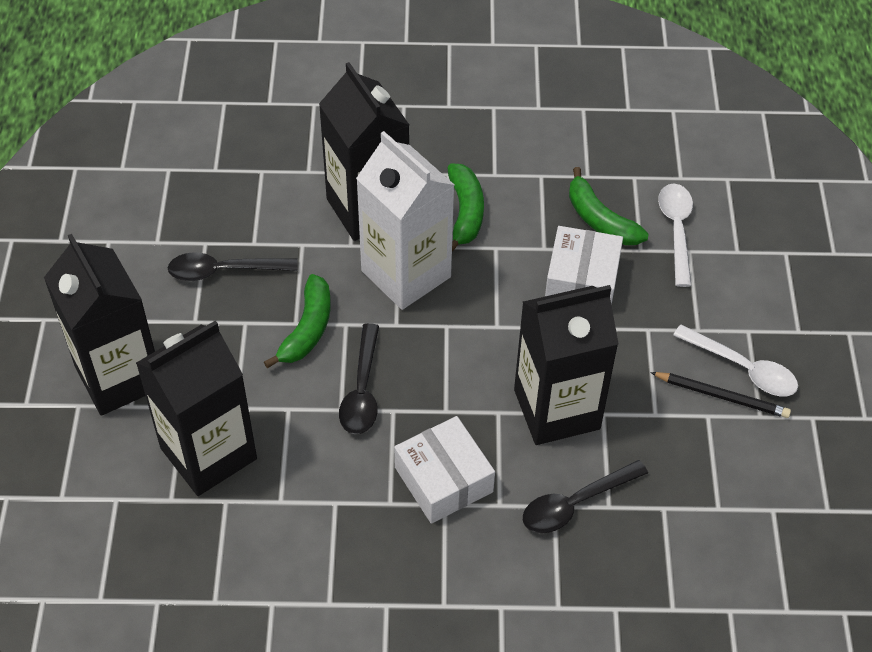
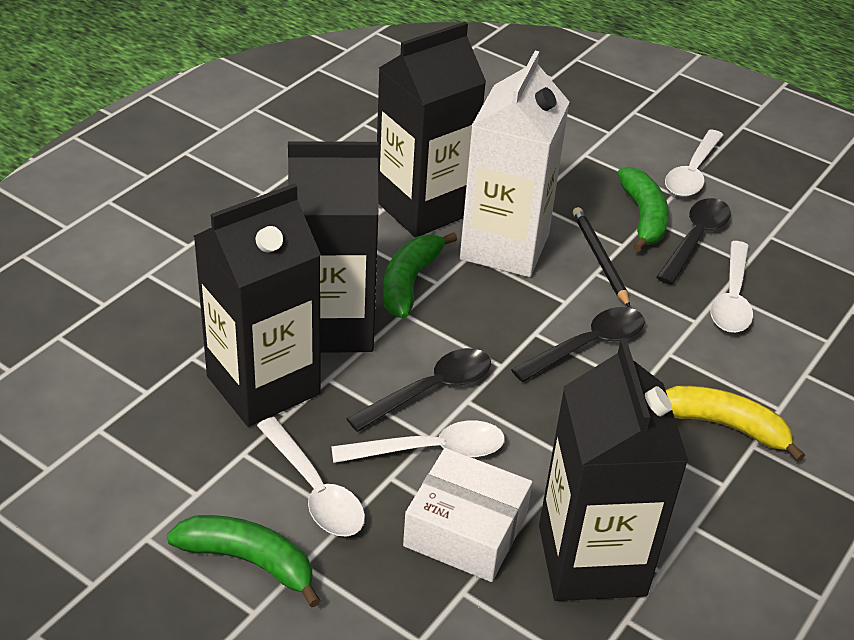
white box: [394,416,495,524] [545,226,623,305] = 2 -> [403,448,532,582] = 1
white spoon: [658,184,693,287] [673,325,798,396] = 2 -> [257,417,365,536] [331,420,505,463] [665,129,723,197] [710,241,753,333] = 4
yellow banana: none = 0 -> [666,386,805,462] = 1

